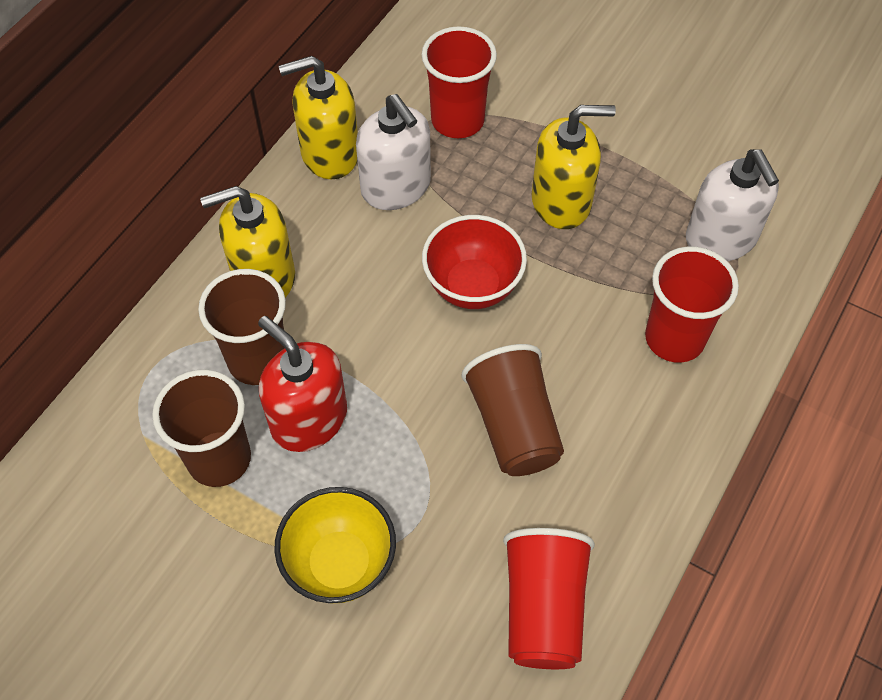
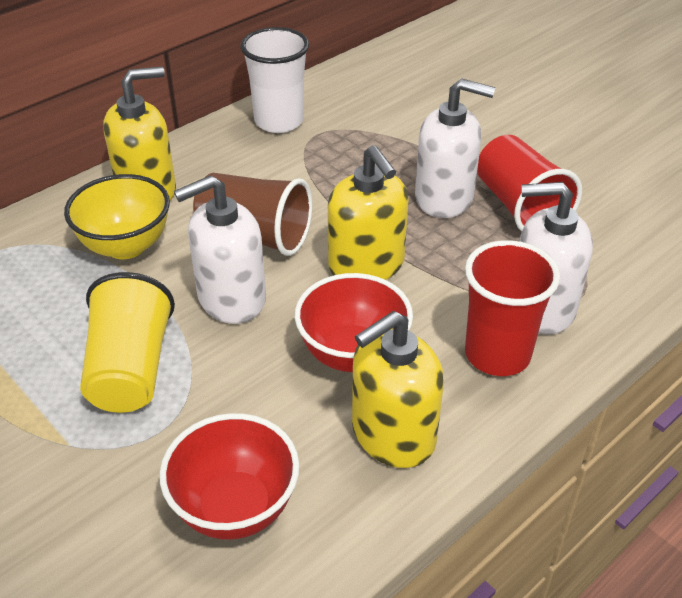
brown cup: [152,370,251,487] [198,269,286,385] [462,344,564,476] = 3 -> [193,173,313,256] = 1
red bowl: [422,215,527,309] = 1 -> [160,413,299,540] [295,273,413,372] = 2
red cup: [421,26,497,138] [503,528,595,669] [645,246,739,363] = 3 -> [465,240,560,376] [477,135,582,232] = 2
red soap dispenser: [258,316,347,452] = 1 -> none = 0
white cup: none = 0 -> [241,27,309,133] = 1
white soap dispenser: [356,94,431,210] [686,149,779,261] = 2 -> [174,175,266,324] [415,79,495,218] [519,182,593,335] = 3
yellow cup: none = 0 -> [80,272,175,413] = 1

